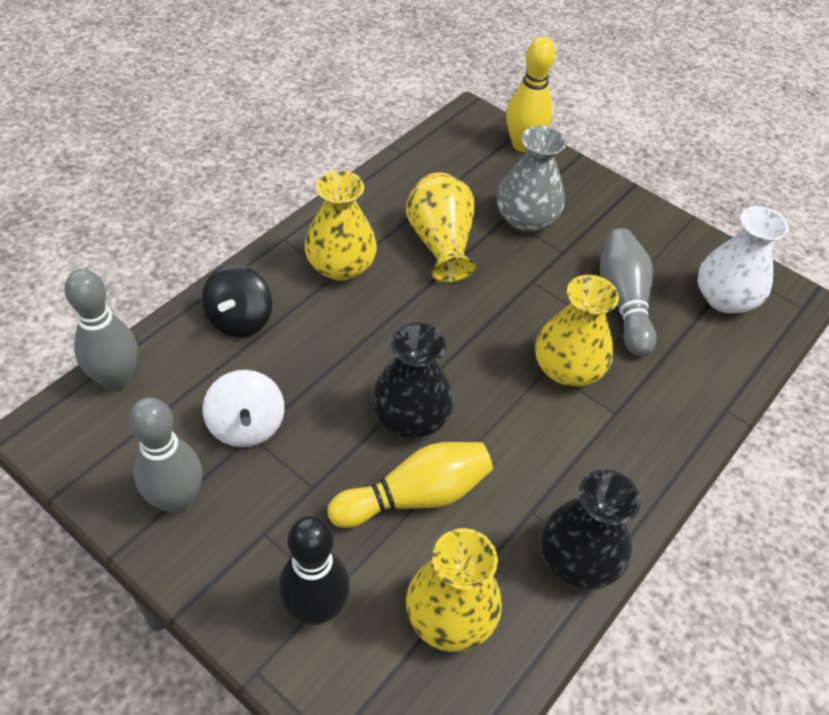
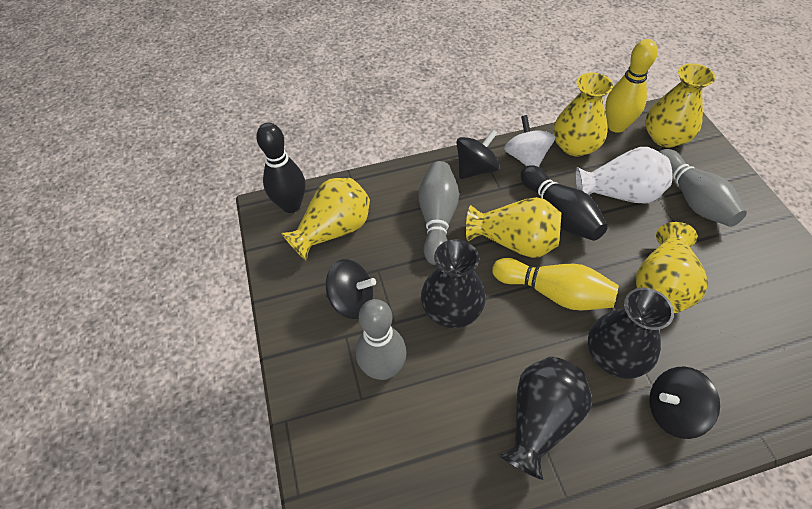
black bowling pin: [279,516,350,625] = 1 -> [256,123,305,213] [521,165,608,241] = 2
black spinning top: [202,265,272,338] = 1 -> [326,259,376,319] [456,130,500,179] [649,367,720,439] = 3
black vase: [372,323,454,438] [541,470,641,590] = 2 -> [421,239,486,328] [499,357,592,480] [588,288,674,379] = 3
grey vase: [497,126,566,232] = 1 -> none = 0
yellow vase: [304,170,377,281] [406,172,476,283] [406,528,502,652] [535,275,619,386] = 4 -> [281,178,370,260] [466,197,561,258] [553,73,613,156] [636,222,708,313] [645,63,715,148] = 5

